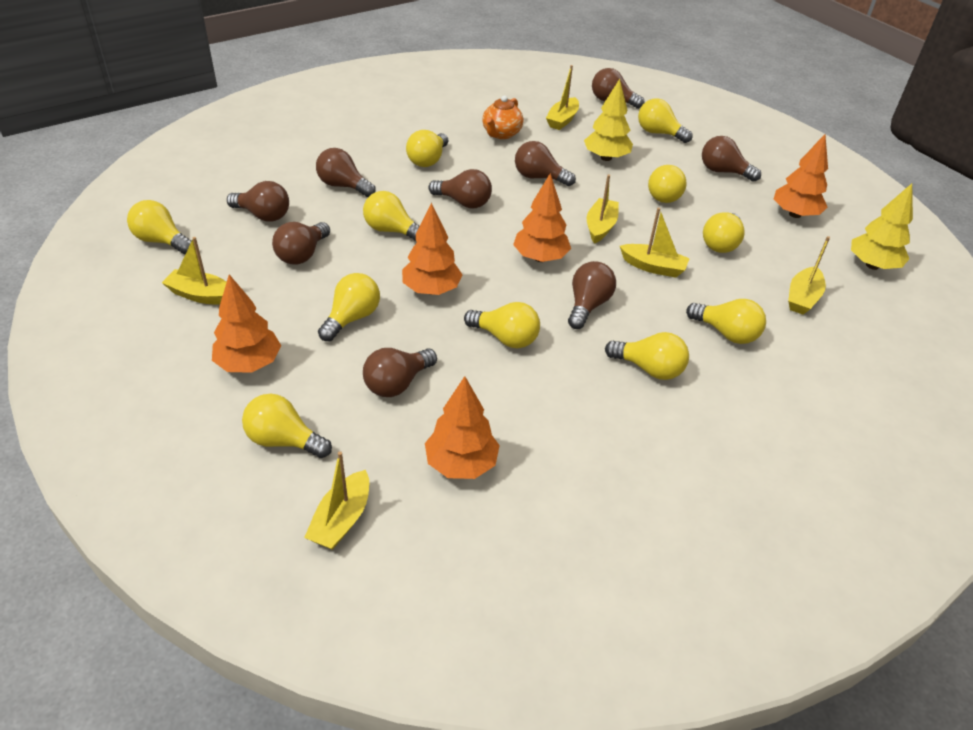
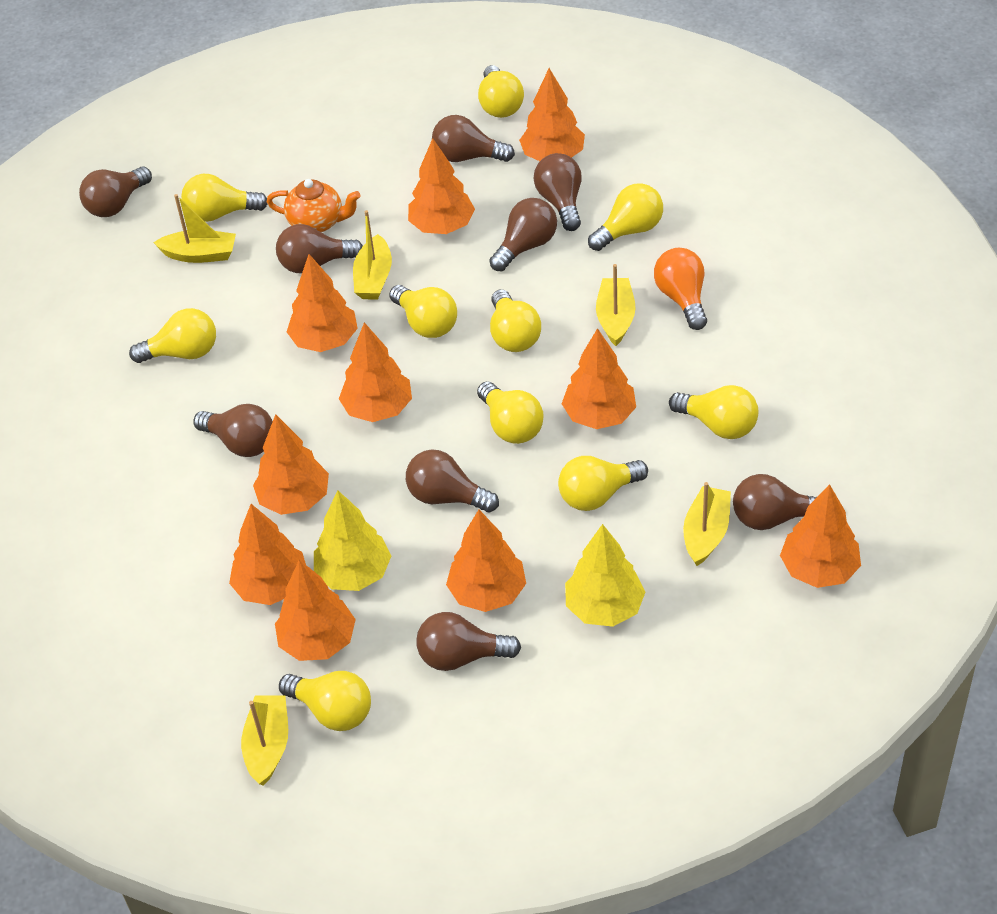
orange light bulb: none = 0 -> [654,248,707,330] = 1
orange tree: [212,274,281,373] [402,203,463,295] [425,376,500,479] [513,173,571,262] [774,134,828,218] = 5 -> [229,504,306,605] [253,414,329,515] [275,560,356,661] [287,254,358,352] [339,322,412,422] [408,138,475,234] [446,510,526,612] [519,68,585,161] [562,328,636,429] [780,484,861,588] = 10
yellow boat: [162,237,227,305] [304,451,369,550] [546,65,579,130] [587,174,619,244] [620,208,690,278] [788,236,830,315] = 6 -> [153,194,236,263] [241,695,288,786] [353,210,392,300] [596,264,636,346] [683,482,731,566] = 5
yellow light bulb: [127,200,191,254] [242,394,332,458] [318,273,380,341] [363,191,420,241] [406,130,448,167] [464,302,540,348] [605,332,689,380] [638,98,693,143] [648,165,687,203] [686,299,766,344] [703,212,745,253] = 11 -> [129,308,216,363] [181,174,268,222] [279,671,371,731] [389,285,457,338] [477,381,544,444] [478,65,524,118] [490,289,541,352] [558,456,648,511] [588,183,663,251] [669,385,758,439] = 10

